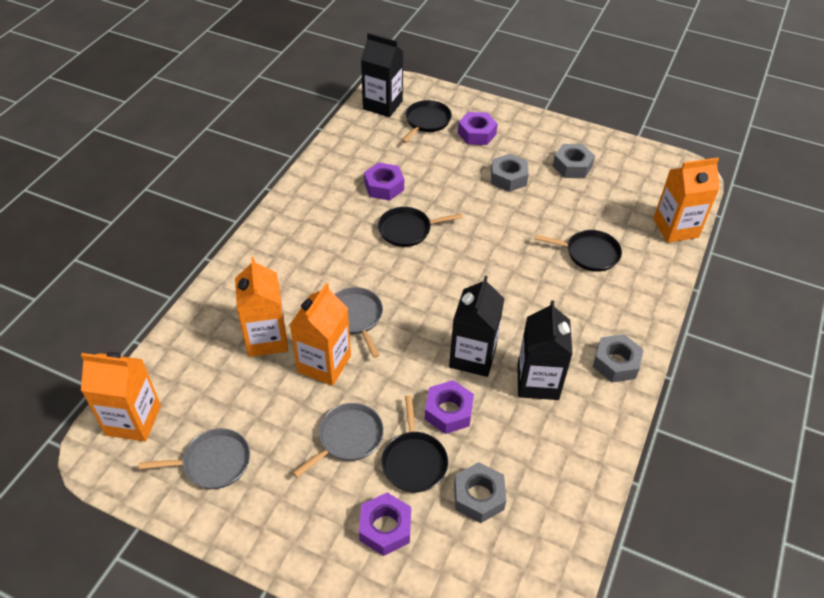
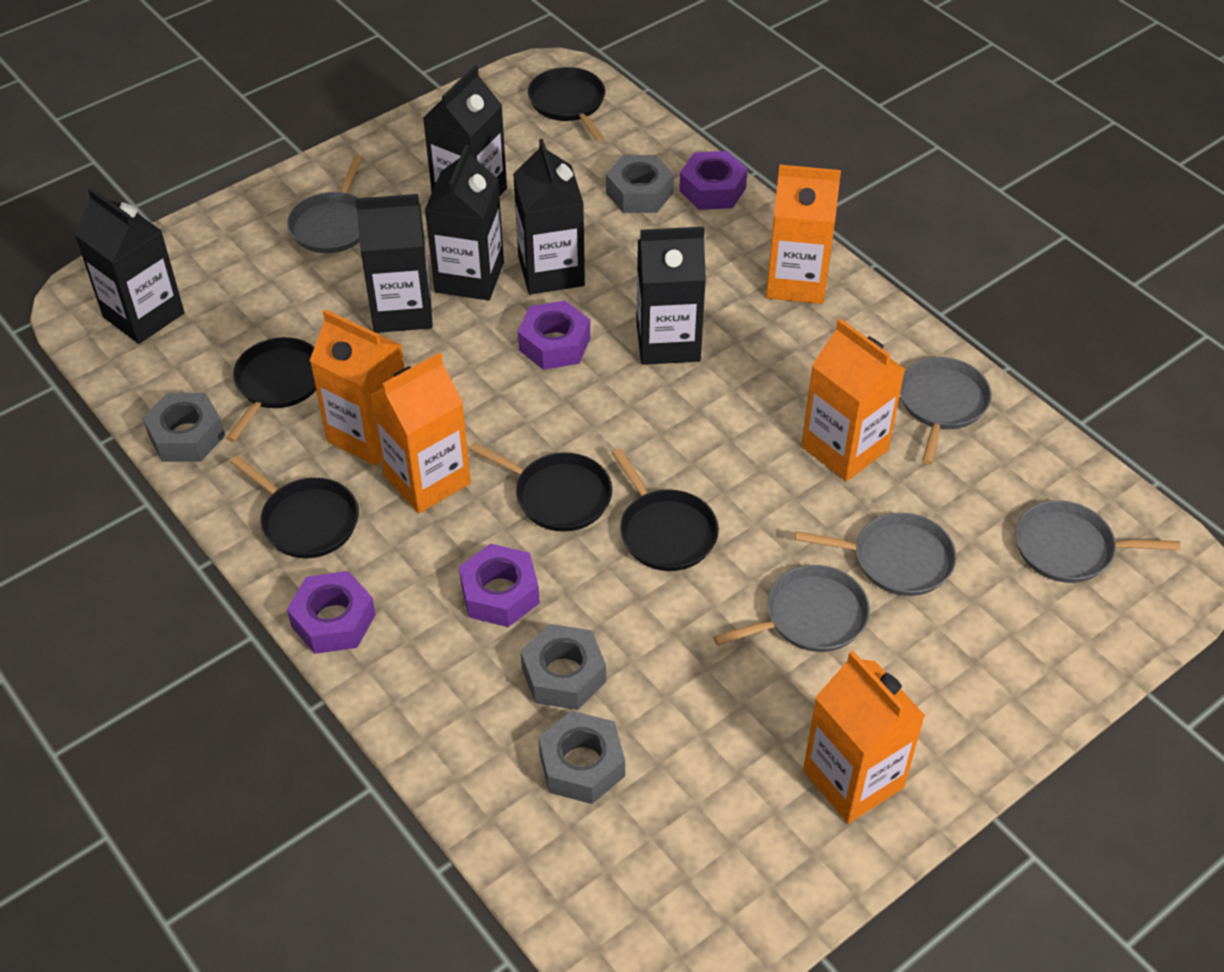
black carton: [361,33,404,117] [449,276,504,377] [518,300,573,400] = 3 -> [74,188,184,344] [355,194,433,333] [423,66,507,196] [425,144,504,301] [513,139,585,295] [636,227,706,365] = 6
black pan: [378,207,463,247] [382,395,448,492] [402,100,452,143] [535,230,622,272] = 4 -> [226,337,316,442] [230,456,359,558] [469,442,612,532] [528,67,605,141] [612,448,719,571] = 5
grey pan: [139,428,250,489] [293,403,384,478] [334,287,383,358] = 3 -> [287,155,363,253] [714,565,870,652] [795,513,956,596] [900,357,992,465] [1015,500,1180,583] = 5
orange carton: [81,352,161,441] [235,257,288,357] [290,283,351,386] [653,157,720,243] = 4 -> [310,309,404,466] [370,353,471,513] [766,165,841,304] [801,319,905,481] [803,651,925,824] = 5

